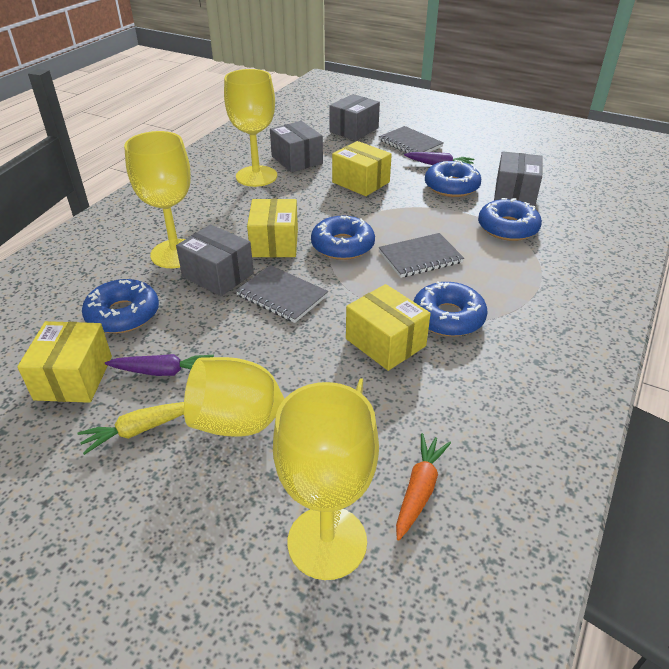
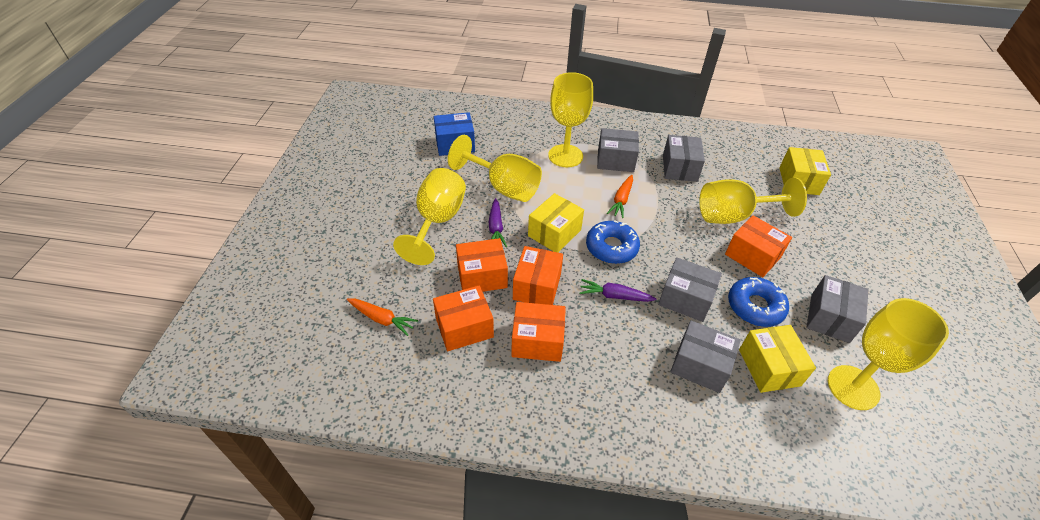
blue box: none = 0 -> [434,112,475,156] = 1
blue donut: [82,279,159,333] [311,216,375,260] [413,282,487,337] [425,160,481,197] [478,198,542,241] = 5 -> [586,220,640,264] [728,277,789,327] = 2
grey box: [176,224,254,296] [270,121,323,172] [329,94,380,141] [494,151,543,206] = 4 -> [597,128,639,172] [658,257,722,322] [663,135,705,182] [670,320,741,393] [806,275,869,343] = 5
grey notebook: [236,265,328,323] [379,126,444,153] [379,233,464,278] = 3 -> none = 0
orange box: none = 0 -> [433,286,494,351] [456,238,508,292] [511,302,566,362] [513,246,563,305] [725,215,792,277] = 5
orange carrot: [396,433,451,541] = 1 -> [347,298,418,336] [607,175,633,218] = 2
yellow box: [17,321,112,403] [247,199,298,257] [332,141,392,196] [346,284,431,371] = 4 -> [528,193,584,252] [739,325,816,393] [779,147,831,195] = 3
yellow carrot: [77,402,184,455] = 1 -> none = 0
yellow goblet: [124,131,191,268] [184,357,363,437] [224,69,277,187] [273,382,379,580] = 4 -> [393,168,466,265] [448,135,542,202] [548,72,593,167] [699,178,807,224] [828,298,949,410] = 5

